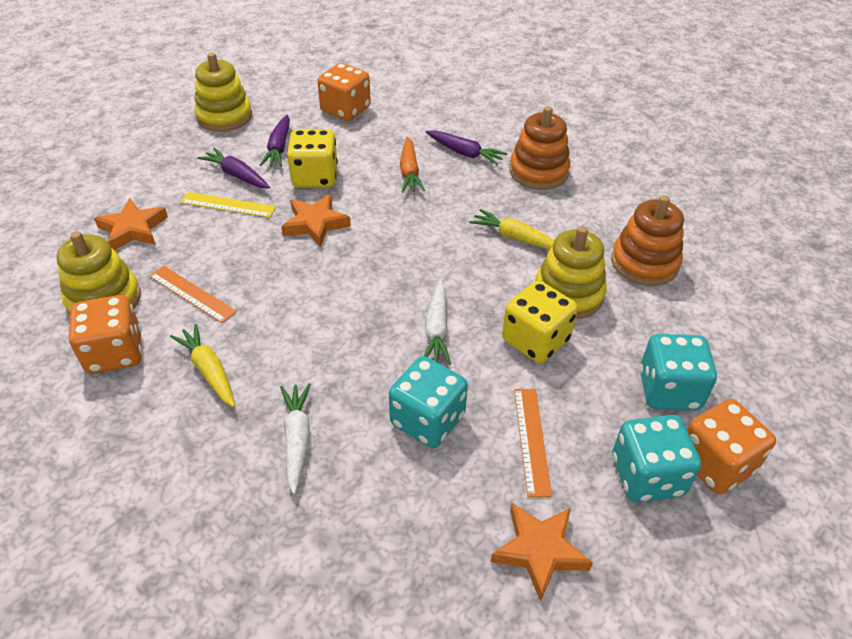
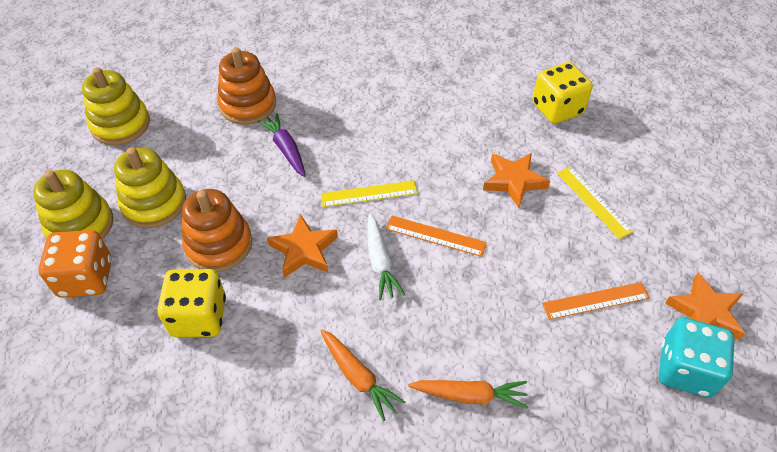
orange carrot: [400,137,425,193] = 1 -> [320,329,405,421] [408,380,528,409] = 2
orange dice: [69,295,142,374] [317,63,371,121] [687,399,776,494] = 3 -> [38,230,112,298] = 1
purple carrot: [198,148,270,189] [260,115,290,167] [426,130,507,165] = 3 -> [257,113,305,177] = 1
turquoise dice: [389,356,468,448] [612,415,701,503] [640,334,717,410] = 3 -> [659,317,735,398] = 1
white carrot: [280,383,311,494] [424,280,451,365] = 2 -> [368,213,405,300] = 1
yellow carrot: [170,324,235,407] [469,209,555,250] = 2 -> none = 0
yellow ruler: [180,192,276,218] = 1 -> [321,180,418,207] [557,167,633,239] = 2

